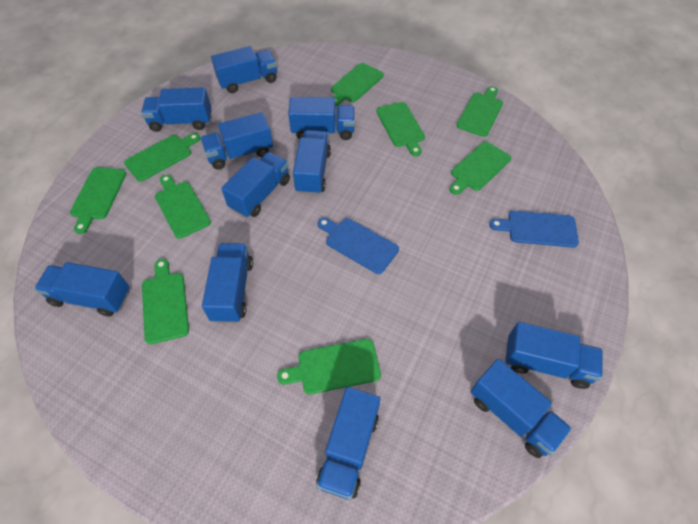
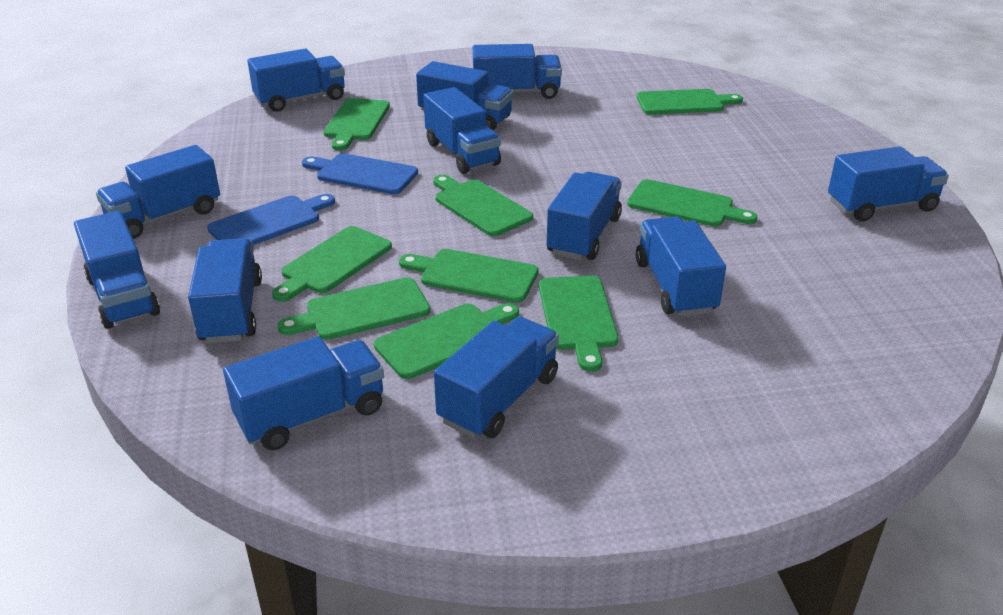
blue truck: [34,262,130,317] [141,87,211,132] [200,112,273,169] [202,243,253,323] [211,46,277,93] [221,152,290,218] [288,97,355,140] [293,130,331,195] [316,387,380,500] [470,359,572,458] [505,322,603,389] = 11 -> [74,211,160,329] [96,145,220,239] [188,238,262,343] [223,336,384,450] [247,49,345,112] [416,61,513,131] [423,87,501,174] [434,317,559,438] [473,44,562,99] [546,172,622,260] [636,217,726,317] [828,147,949,222] = 12

